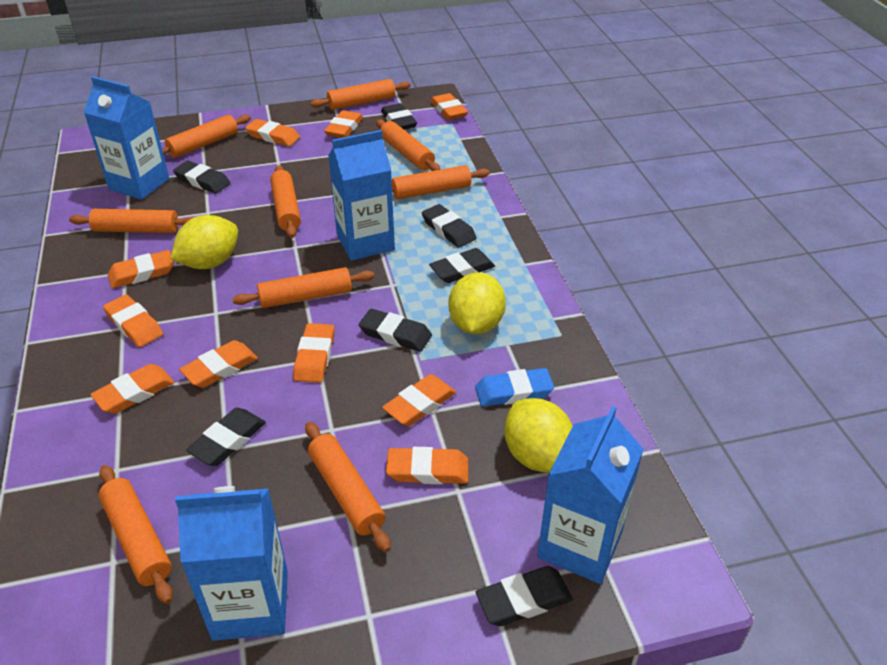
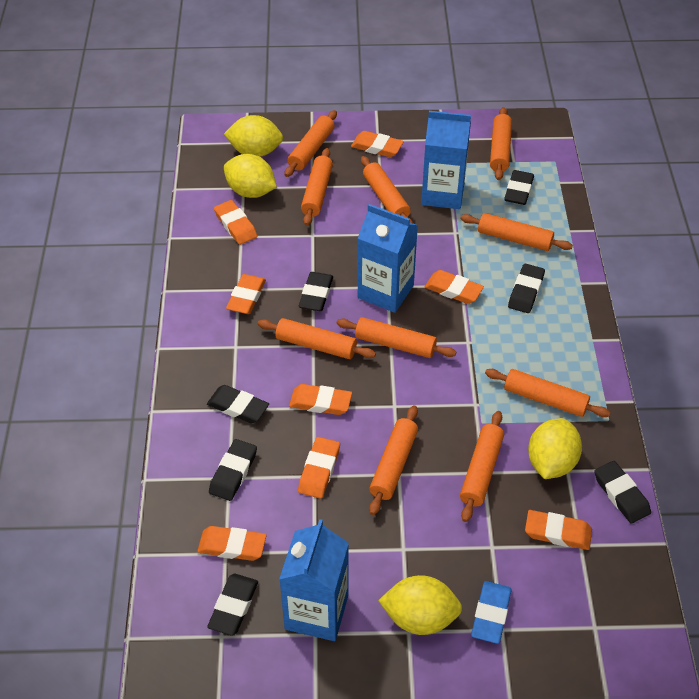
blue carton: [83,76,169,200] [175,486,288,641] [328,130,395,261] [537,406,643,584] = 4 -> [279,519,349,641] [358,204,418,313] [421,111,471,209] = 3
orange eraser: [90,364,174,414] [103,294,163,347] [108,250,174,288] [179,340,258,388] [245,119,300,146] [293,323,334,383] [324,110,363,138] [382,374,456,426] [386,447,469,484] [430,93,468,120] = 10 -> [197,526,267,561] [214,200,257,245] [226,274,266,314] [289,384,352,415] [298,437,340,499] [351,131,404,157] [425,270,484,304] [525,510,592,550] = 8
orange rolling pin: [69,209,193,233] [98,465,173,604] [162,115,251,158] [232,267,375,308] [270,165,301,238] [305,422,391,552] [310,79,411,110] [376,119,440,171] [392,165,490,199] = 9 -> [258,318,376,359] [284,110,337,177] [301,148,333,226] [336,317,456,358] [361,156,413,223] [369,405,418,515] [460,213,573,251] [460,411,504,522] [485,369,611,417] [490,107,512,180] = 10
yellow lemon: [171,215,238,269] [449,273,506,334] [504,398,573,472] = 3 -> [224,115,283,157] [224,154,277,198] [378,575,462,635] [528,418,582,479] = 4

